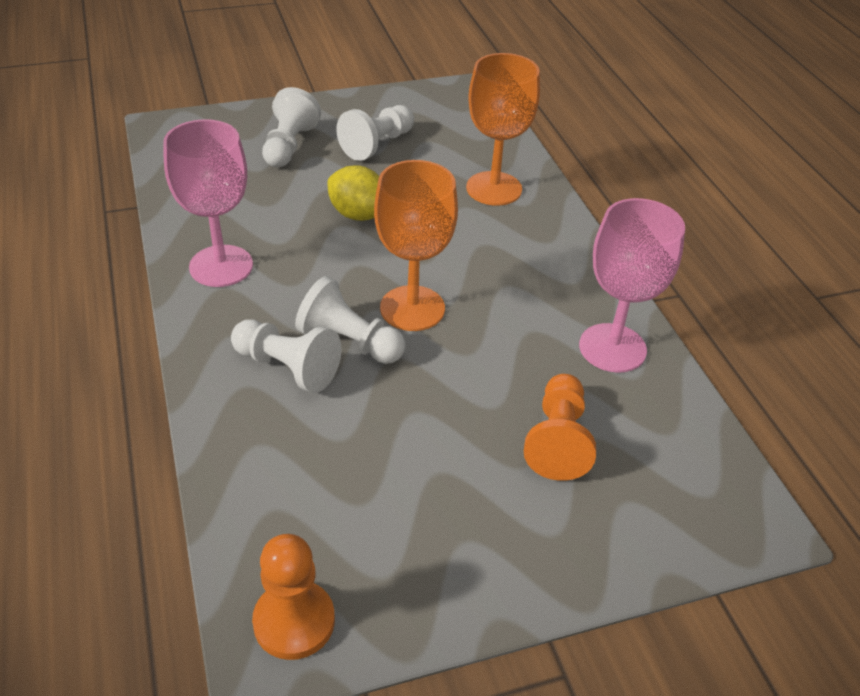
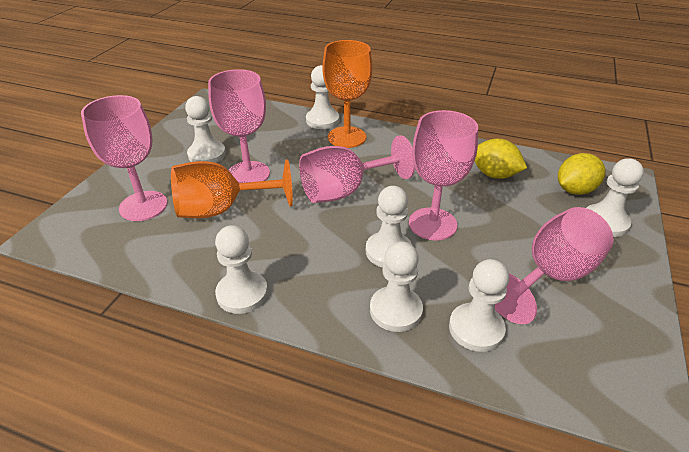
orange pawn: [252,534,335,660] [524,374,596,481] = 2 -> none = 0
pink goblet: [163,119,253,287] [579,198,685,373] = 2 -> [81,95,168,221] [208,69,270,183] [299,135,415,203] [409,110,478,240] [495,207,614,324] = 5
white pawn: [231,319,341,393] [262,87,321,167] [295,276,405,364] [336,105,414,161] = 4 -> [185,96,226,163] [215,225,268,314] [306,65,339,129] [366,186,412,267] [370,241,423,332] [449,259,509,352] [586,158,644,237] = 7
yellow lemon: [328,165,379,221] = 1 -> [475,139,527,179] [558,153,606,195] = 2

